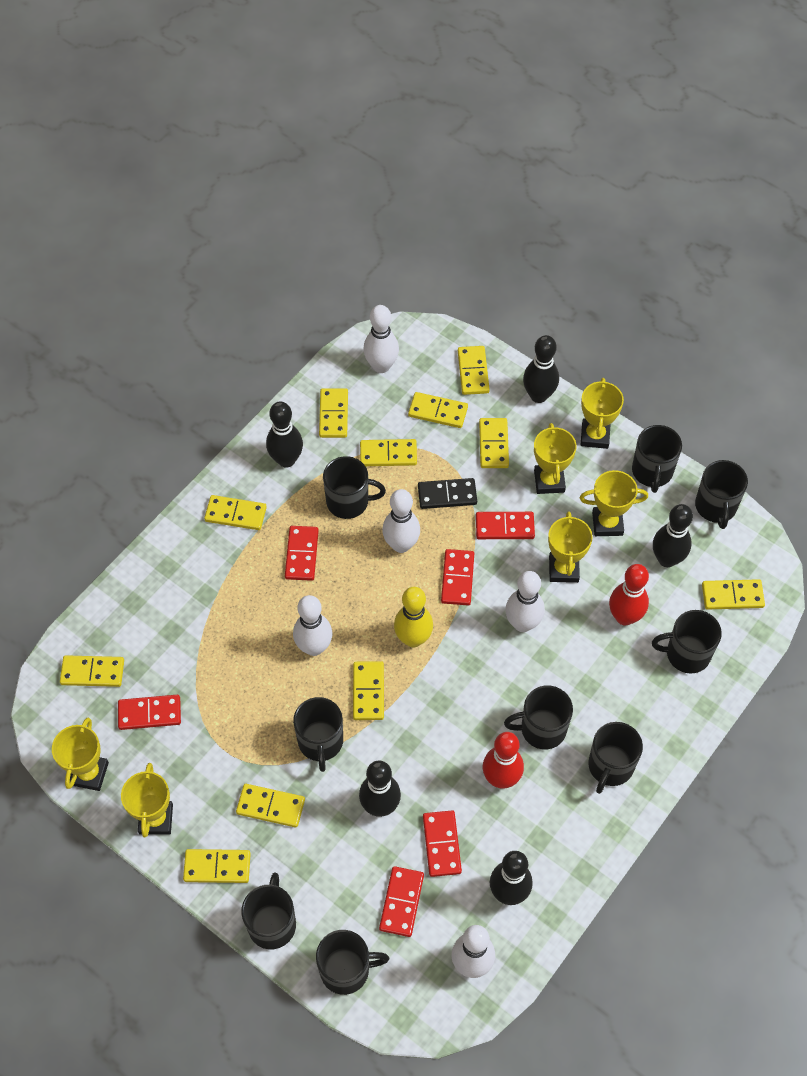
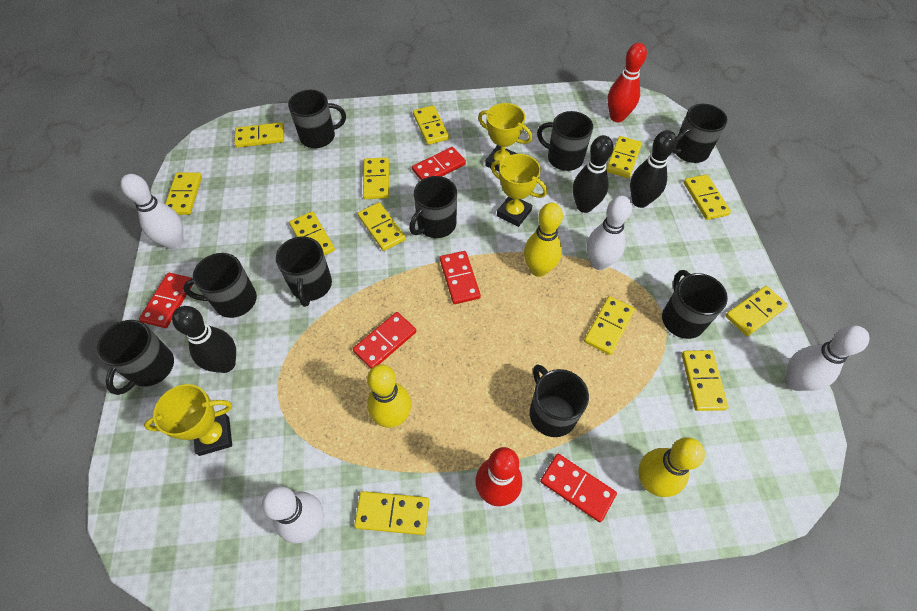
black bowling pin: [266,401,303,468] [359,760,401,817] [490,851,533,905] [523,335,559,403] [653,504,693,567] = 5 -> [172,306,236,373] [573,135,613,213] [630,130,677,208] = 3
black domino: [418,478,477,509] = 1 -> none = 0
red domino: [118,695,181,730] [285,526,319,581] [379,866,424,937] [423,811,462,877] [441,549,474,605] [476,512,535,539] = 6 -> [139,273,193,328] [353,312,416,369] [412,147,466,180] [440,251,481,304] [540,454,617,522] = 5
white bowling pin: [293,595,332,656] [363,305,399,373] [382,489,420,553] [452,925,495,978] [505,571,545,632] = 5 -> [121,174,184,249] [262,486,324,543] [587,196,632,270] [785,325,870,391] = 4
yellow bowling pin: [394,587,433,647] = 1 -> [367,364,411,428] [524,203,563,277] [638,437,705,497] = 3
yellow domino: [60,655,124,687] [183,849,251,883] [204,495,267,530] [236,784,305,828] [319,388,348,438] [353,661,384,720] [360,439,417,466] [408,392,468,428] [458,346,490,395] [479,418,509,468] [702,579,765,610] = 11 -> [165,172,202,215] [234,122,284,148] [289,211,335,256] [354,491,429,535] [358,202,406,251] [363,158,389,199] [413,105,449,145] [584,296,635,355] [606,136,642,178] [682,350,728,411] [684,174,731,220] [726,286,788,336] = 12
yellow trophy: [52,717,109,791] [121,763,173,837] [534,423,577,494] [548,511,593,583] [580,470,648,536] [581,378,624,449] = 6 -> [144,384,232,456] [478,103,532,172] [491,154,547,227] = 3

